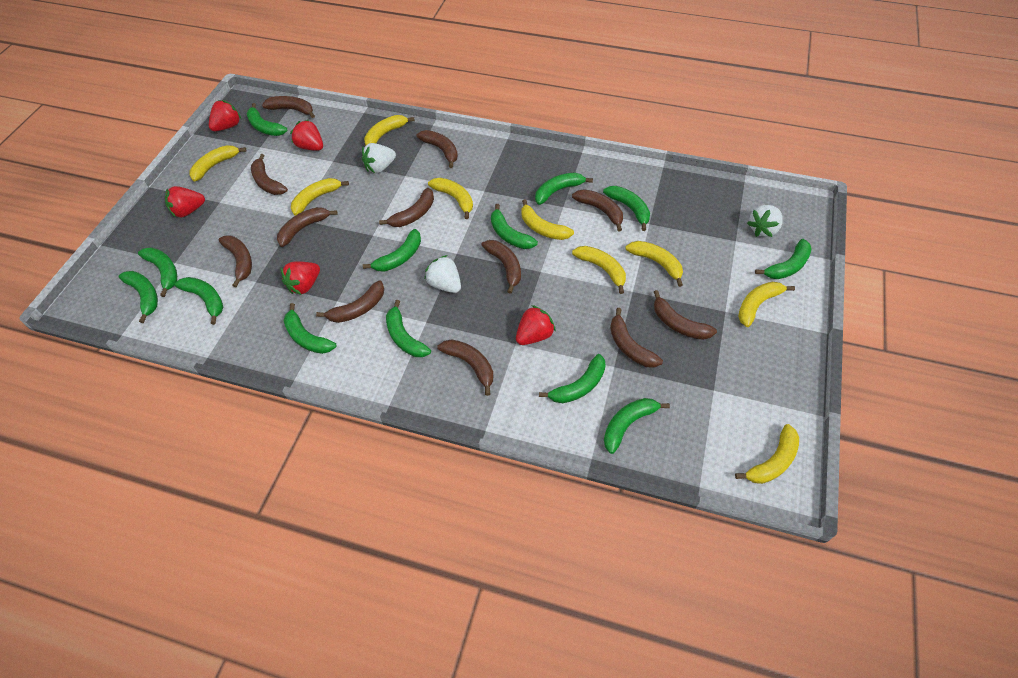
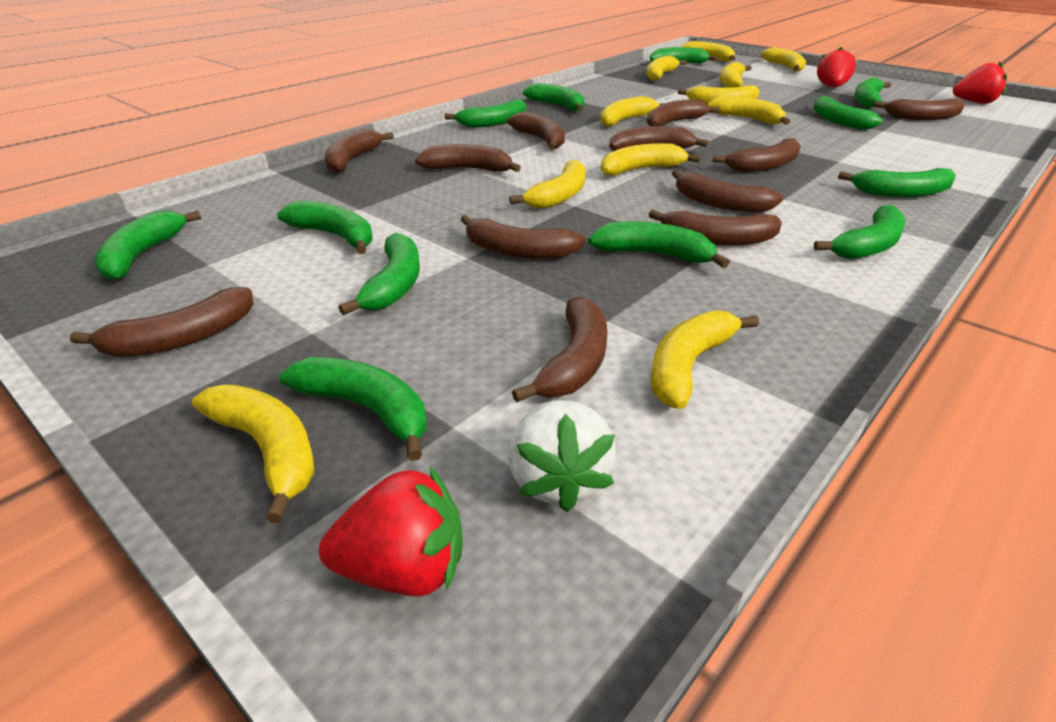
green banana: [118,271,158,323] [138,247,177,297] [174,277,223,325] [246,103,287,136] [284,303,336,354] [363,229,421,272] [386,300,431,357] [491,204,538,249] [535,172,593,205] [539,354,606,403] [603,186,650,231] [604,398,670,454] [755,239,812,279] = 13 -> [94,210,201,281] [277,201,373,254] [280,357,426,461] [338,233,420,315] [445,99,526,128] [523,83,584,111] [588,221,730,268] [650,47,717,63] [813,96,883,130] [814,205,905,259] [838,168,956,197] [854,77,891,108] = 12
red strawberry: [165,186,205,218] [209,100,241,131] [281,262,320,295] [290,120,323,151] [516,305,556,345] = 5 -> [319,465,463,597] [817,47,856,87] [953,61,1007,104] = 3
white strawberry: [362,143,396,173] [424,255,461,293] [747,205,783,237] = 3 -> [508,400,616,512] = 1
yellow banana: [189,145,247,182] [291,178,349,216] [364,115,415,146] [428,178,473,219] [521,199,574,240] [572,246,626,294] [625,241,683,287] [735,424,799,484] [738,282,795,327] = 9 -> [192,385,314,523] [509,160,586,209] [600,96,664,127] [601,143,701,176] [647,55,687,81] [651,310,759,409] [678,85,760,104] [681,41,736,62] [707,95,790,125] [720,62,752,88] [761,47,806,72] = 11

